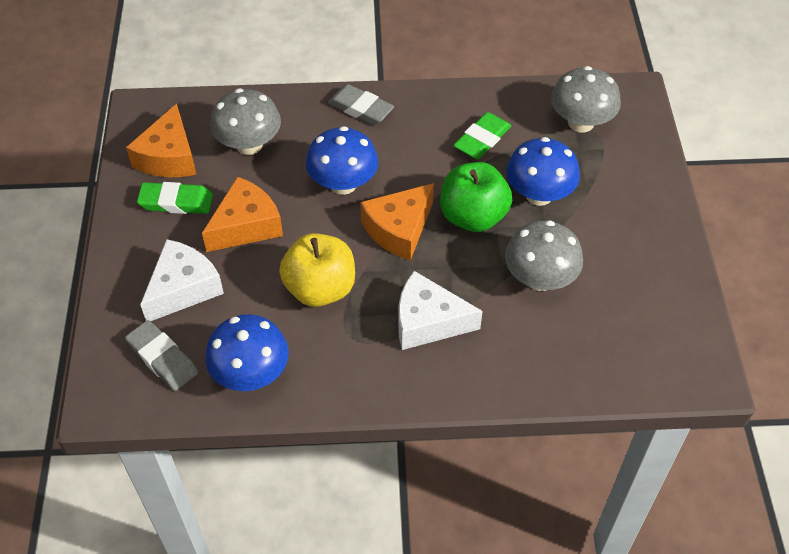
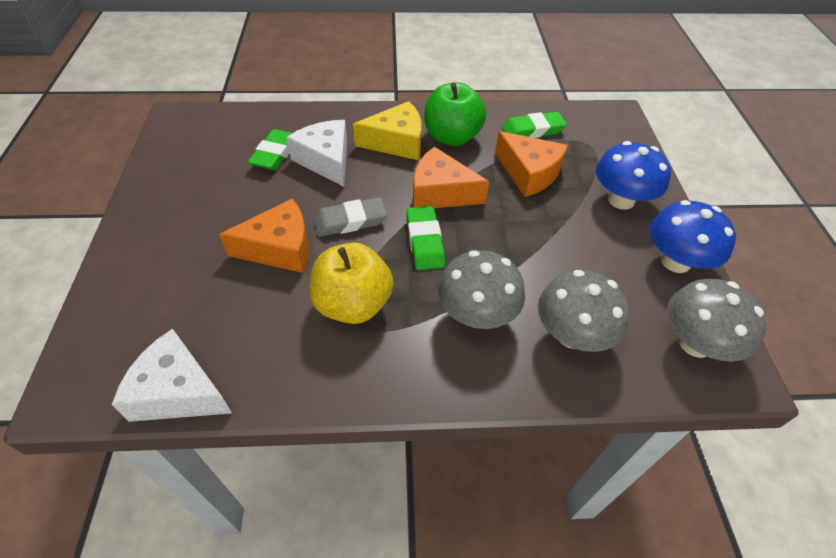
blue mushroom: [205,314,289,391] [306,126,378,195] [506,137,580,206] = 3 -> [596,141,671,210] [650,200,736,273] = 2
green eraser: [137,182,213,214] [453,112,511,159] = 2 -> [248,129,292,170] [406,206,445,270] [502,112,567,138] = 3
grey eraser: [125,320,198,391] [328,84,394,125] = 2 -> [313,197,387,237] = 1
yellow cheese: none = 0 -> [353,101,422,160] = 1

